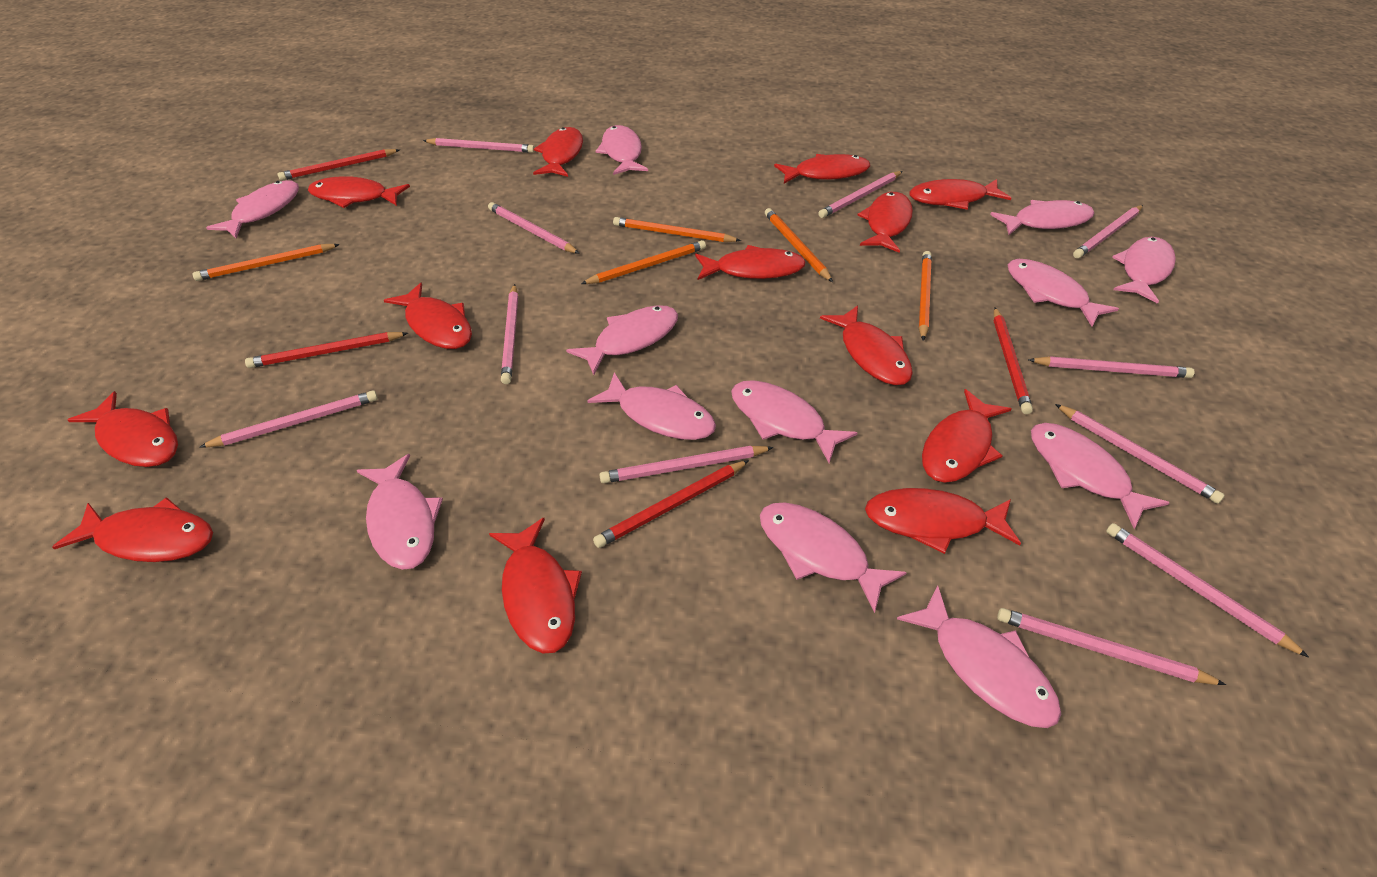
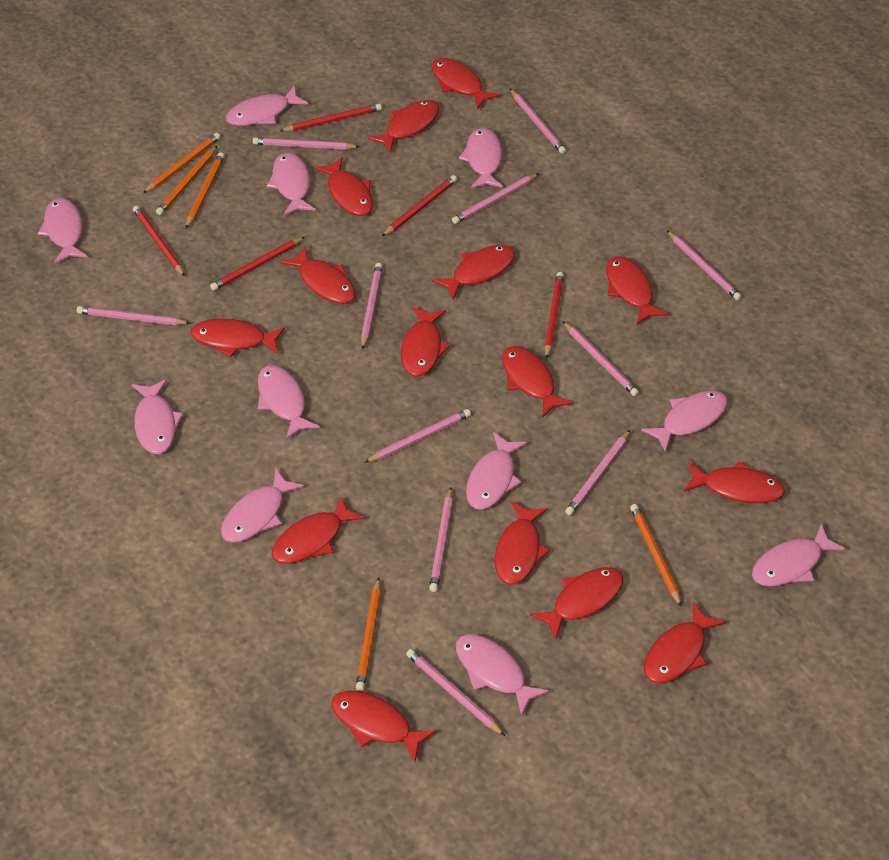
pink fish: [206,180,299,239] [356,454,443,570] [566,305,678,375] [588,372,716,440] [595,125,648,175] [731,380,857,463] [760,502,907,613] [897,585,1061,728] [990,200,1094,235] [1008,259,1119,327] [1031,423,1170,529] [1112,237,1176,304] = 12 -> [38,198,88,264] [132,379,184,454] [221,469,304,543] [226,85,309,126] [258,365,320,440] [267,152,316,215] [456,634,549,716] [459,128,503,188] [466,432,527,510] [641,390,728,452] [752,524,846,587] = 11
red fish: [52,497,213,562] [68,391,178,467] [308,176,410,208] [384,283,472,349] [489,518,582,653] [533,127,583,177] [695,245,806,280] [774,154,870,184] [820,305,913,385] [857,192,913,253] [865,488,1021,554] [909,179,1011,210] [922,389,1011,483] = 13 -> [190,318,285,357] [272,496,365,564] [280,246,356,304] [314,157,373,216] [331,691,436,761] [368,100,439,153] [401,307,450,377] [431,58,501,110] [432,245,515,300] [495,501,550,585] [502,346,573,418] [530,567,623,640] [606,256,668,324] [644,602,726,683] [684,461,785,503] = 15
red pencil: [245,332,408,368] [278,149,399,181] [593,460,749,548] [994,307,1033,414] = 4 -> [133,206,185,277] [210,237,305,291] [280,104,382,131] [382,175,457,236] [544,272,564,359] = 5

